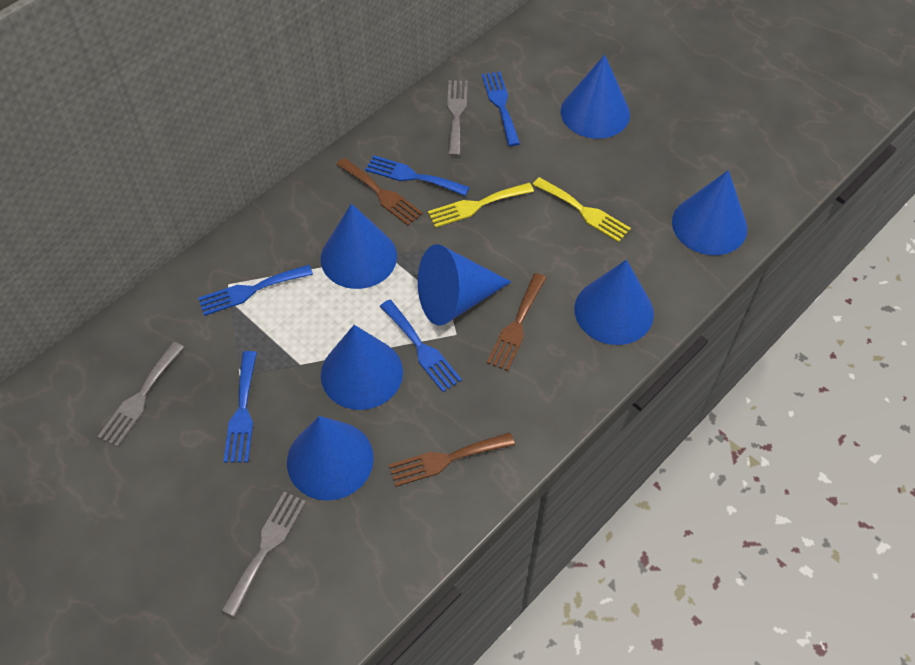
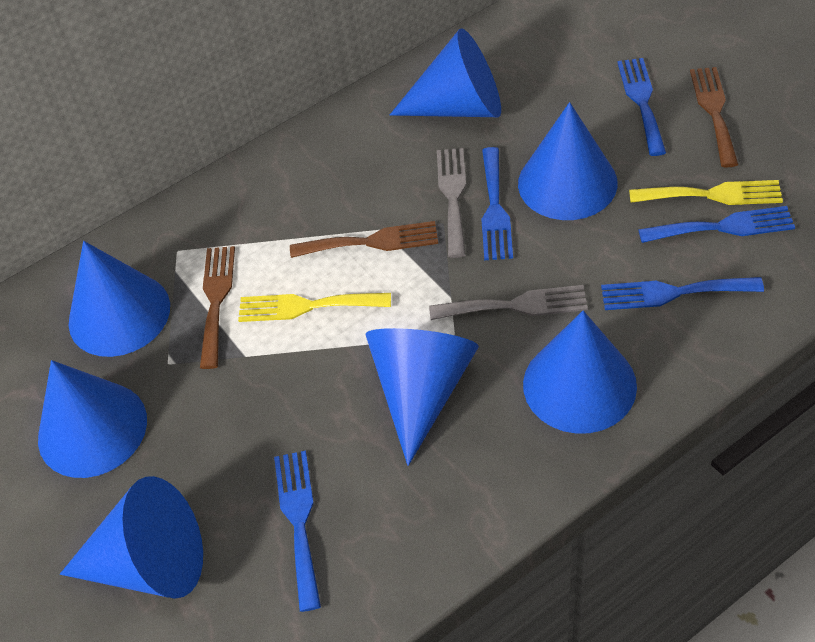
grey fork: [97,342,184,447] [221,492,306,617] [447,80,468,156] = 3 -> [429,285,588,320] [437,148,466,258] = 2

